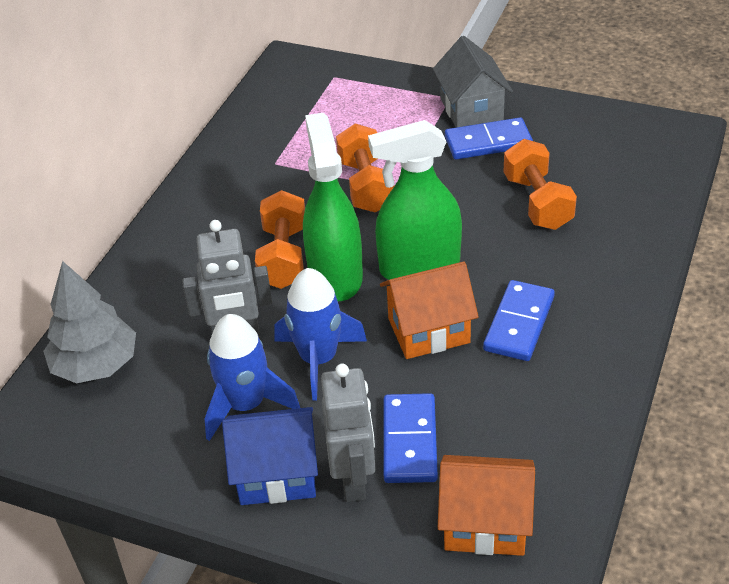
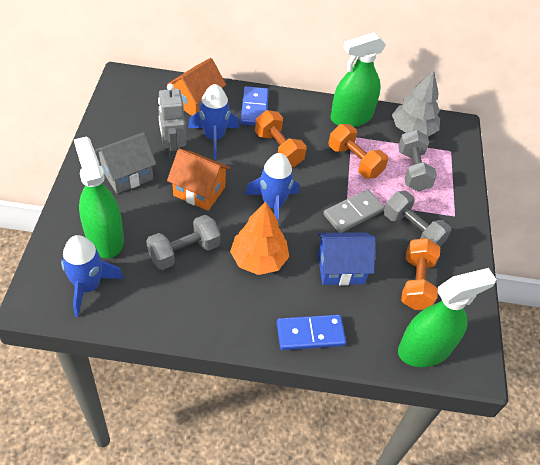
blue domino: [384,393,438,483] [445,117,533,160] [483,280,555,361] = 3 -> [241,86,269,126] [277,315,346,350] = 2
blue rocket: [205,314,300,441] [275,268,367,401] = 2 -> [61,235,124,317] [188,84,239,159] [245,153,299,222] = 3
green spray bottle: [303,113,363,301] [368,120,462,280] = 2 -> [74,137,124,258] [331,32,386,127] [398,268,496,367] = 3
grey domino: none = 0 -> [323,189,385,233] = 1
grey dumbbell: none = 0 -> [146,215,221,270] [383,191,452,247] [398,130,437,191] = 3
grey robot: [182,220,272,338] [321,364,376,502] = 2 -> [158,83,186,163] = 1
orange tree: none = 0 -> [230,202,289,275] = 1

